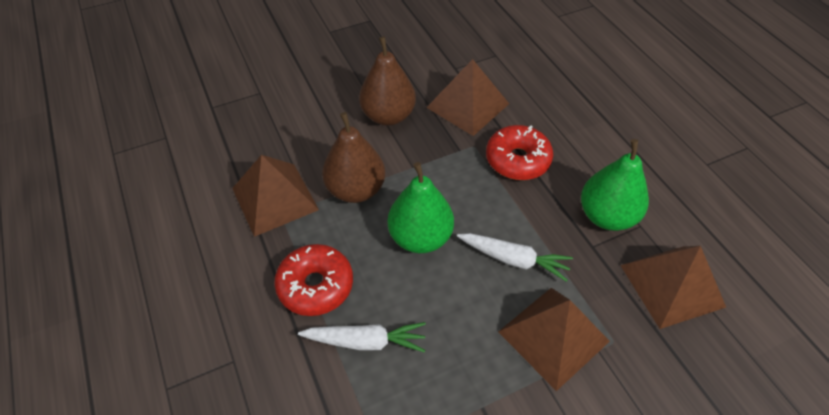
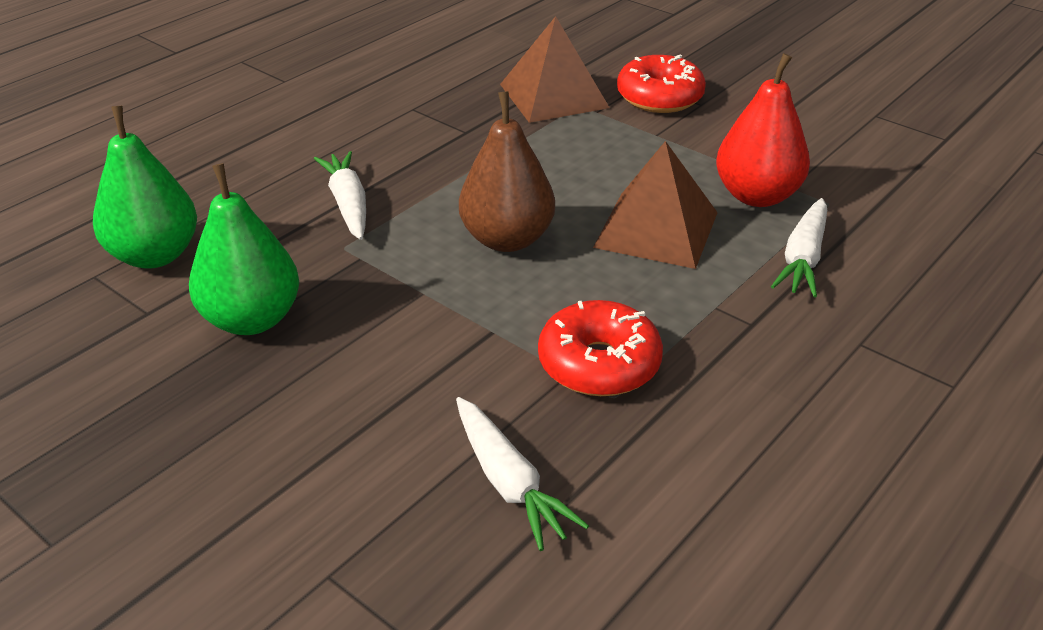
brown pear: [322,112,385,203] [359,36,416,126] = 2 -> [459,91,555,252] = 1
brown pyramid: [232,155,319,237] [426,59,509,136] [498,288,610,391] [620,246,726,329] = 4 -> [500,16,610,123] [593,141,718,269] = 2
red pear: none = 0 -> [716,53,810,207] = 1
white carrot: [298,322,426,353] [457,233,573,282] = 2 -> [314,151,366,240] [456,397,589,551] [771,198,827,297] = 3

